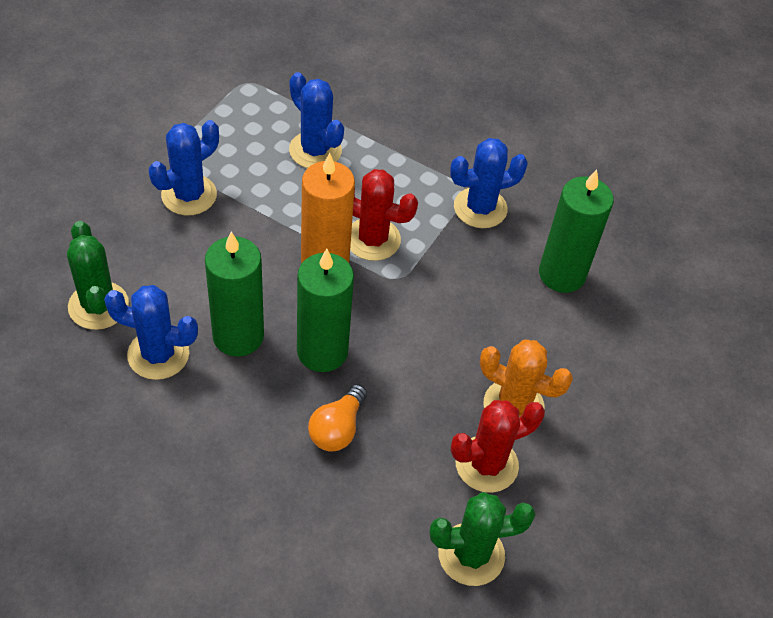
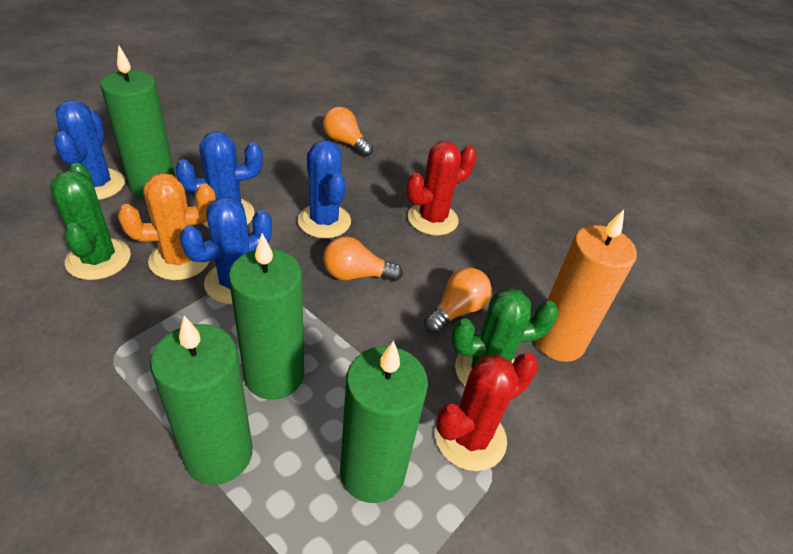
green candle: [205,232,264,357] [297,249,354,372] [539,169,614,293] = 3 -> [100,46,176,198] [150,316,253,485] [228,233,304,400] [340,341,428,503] = 4
orange light bulb: [308,384,367,452] = 1 -> [323,107,373,156] [323,237,403,281] [424,268,492,334] = 3

